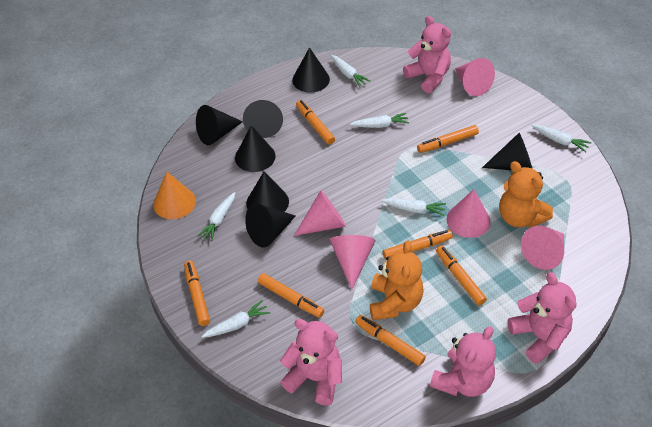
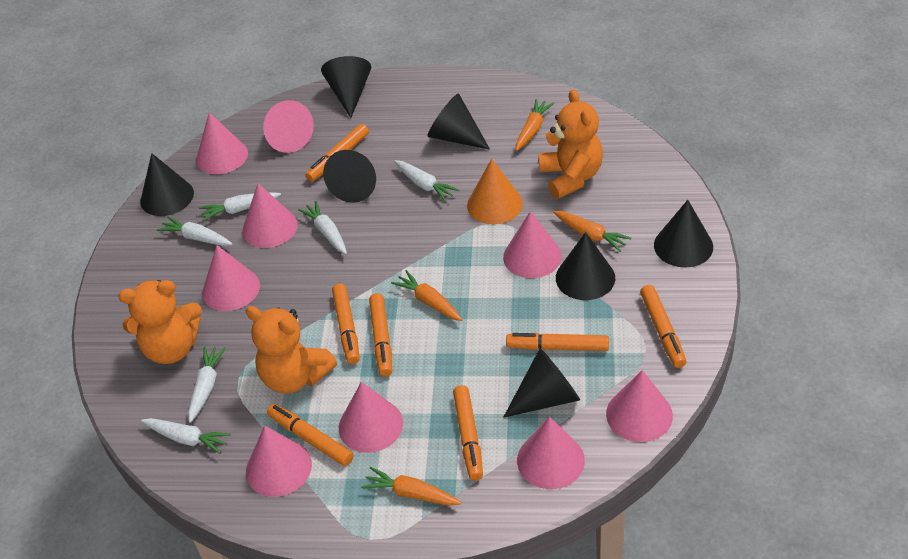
orange carrot: none = 0 -> [361,467,461,506] [391,270,462,321] [516,99,554,151] [553,211,631,252] = 4
orange teddy bear: [370,241,424,320] [499,161,553,228] = 2 -> [118,280,202,364] [246,306,337,393] [539,89,603,199] = 3
pink cone: [294,190,346,236] [330,235,375,289] [447,189,491,238] [455,58,495,96] [521,226,564,270] = 5 -> [196,112,248,174] [202,245,260,311] [242,184,298,248] [246,426,312,497] [263,100,314,153] [339,382,403,453] [503,211,562,278] [517,417,585,489] [606,370,673,442] = 9
pink teddy bear: [280,319,342,405] [403,16,451,93] [430,326,496,397] [507,272,577,364] = 4 -> none = 0

